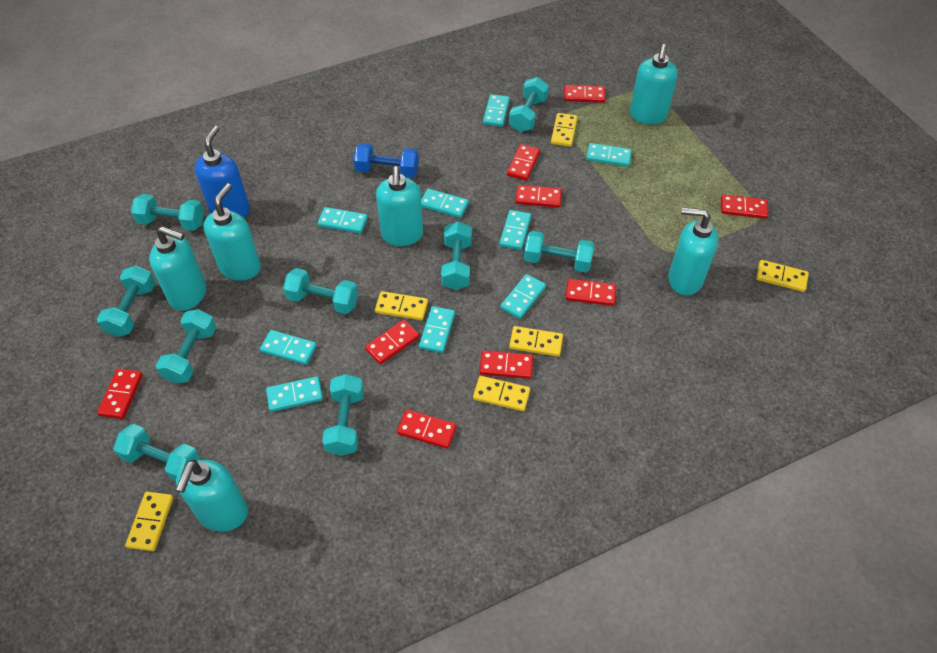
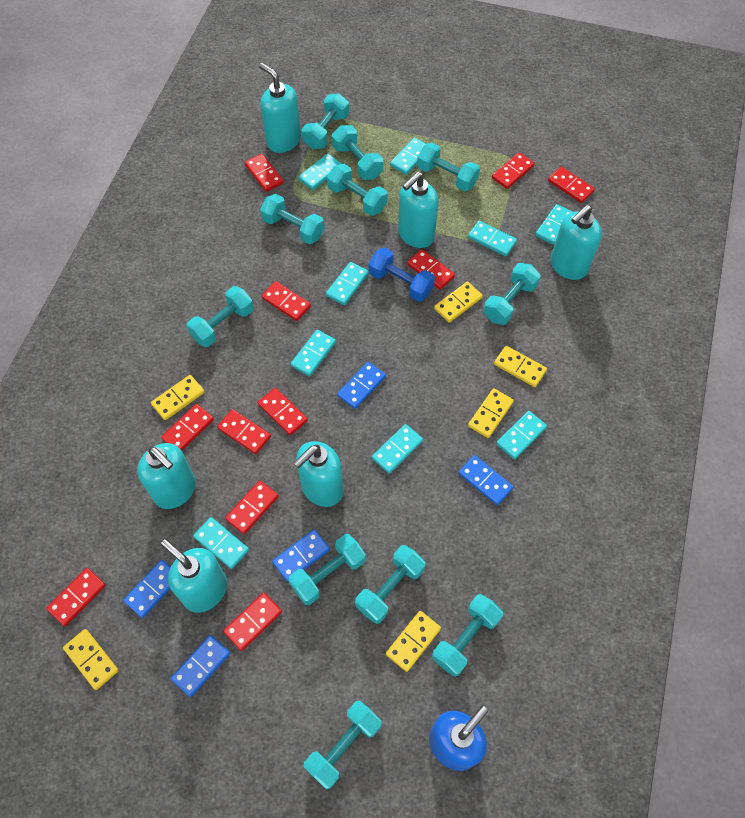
blue domino: none = 0 -> [123,560,171,618] [171,635,230,697] [272,529,330,582] [337,362,386,409] [458,455,513,505] = 5
red domino: [97,369,143,419] [365,320,420,364] [397,410,456,449] [480,351,533,379] [507,144,540,181] [515,185,562,208] [564,85,606,103] [566,279,616,306] [721,195,768,219] = 9 -> [46,568,106,626] [161,404,214,451] [217,409,271,454] [223,593,282,651] [225,480,279,534] [245,154,284,192] [258,388,308,435] [262,281,311,321] [407,249,455,290] [492,152,535,189] [548,167,595,203] = 11
turquoise dumbbell: [97,265,156,337] [113,424,200,481] [131,194,204,231] [156,309,216,384] [283,268,358,314] [322,374,364,456] [441,221,472,290] [509,77,549,132] [524,231,595,273] = 9 -> [187,286,254,347] [260,194,325,244] [288,534,366,605] [302,93,349,149] [304,700,382,789] [327,164,388,216] [332,125,383,180] [355,545,425,624] [417,143,480,191] [432,594,503,677] [483,263,541,325] = 11

